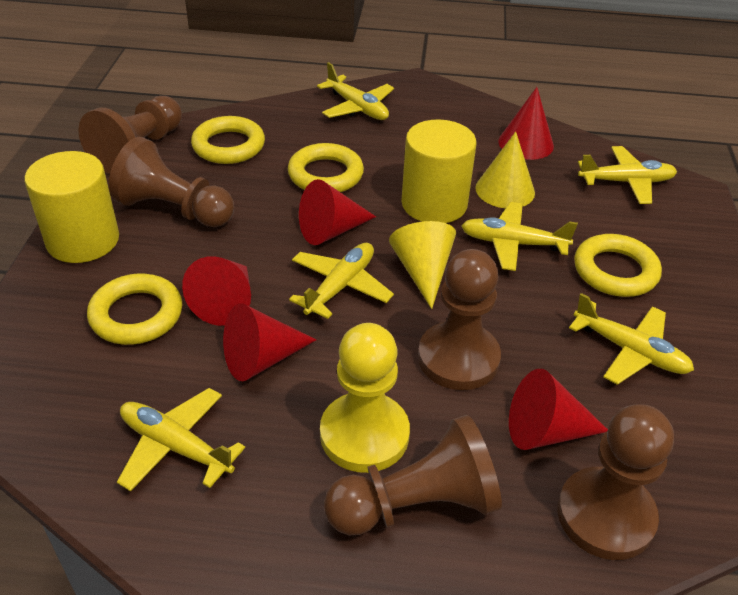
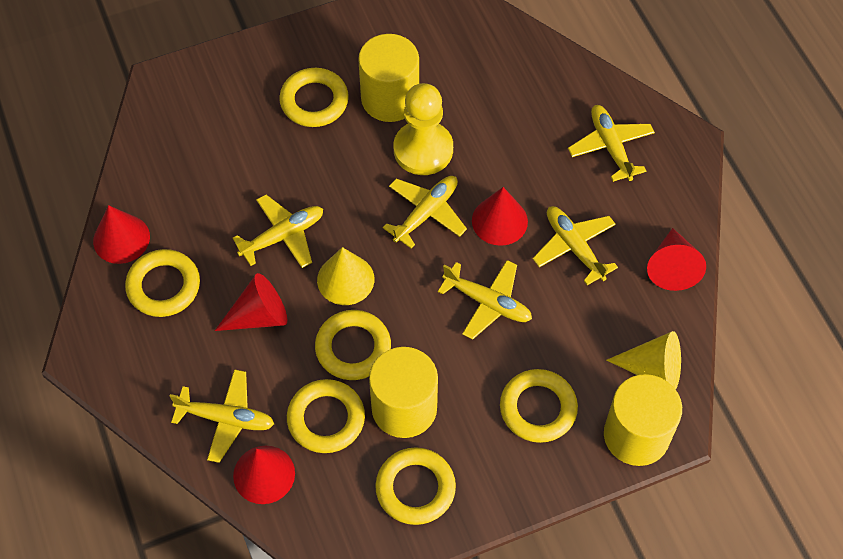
brown pawn: [78,96,182,174] [109,137,234,227] [324,415,502,535] [418,249,501,390] [557,404,674,560] = 5 -> none = 0
yellow cylinder: [24,151,119,263] [401,119,477,223] = 2 -> [358,34,419,122] [369,347,438,438] [604,374,682,466] = 3
yellow ring: [87,274,182,345] [191,116,265,164] [288,143,364,192] [574,234,662,297] = 4 -> [125,249,200,317] [279,68,349,127] [287,379,365,453] [315,310,391,380] [375,447,456,525] [500,369,578,443] = 6

